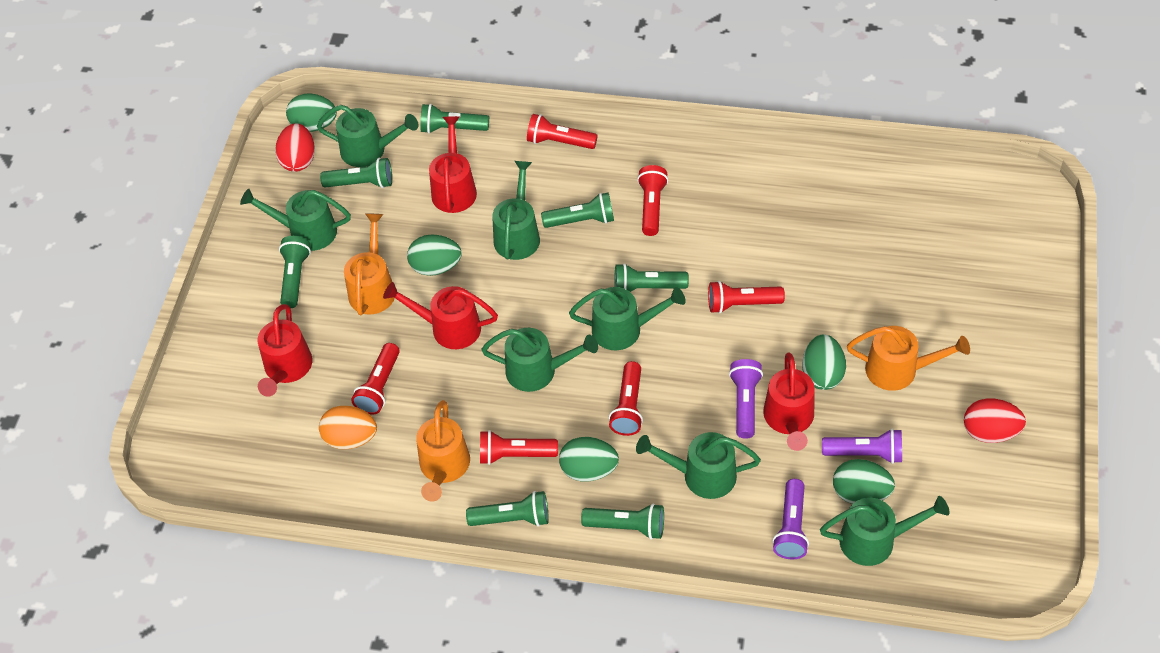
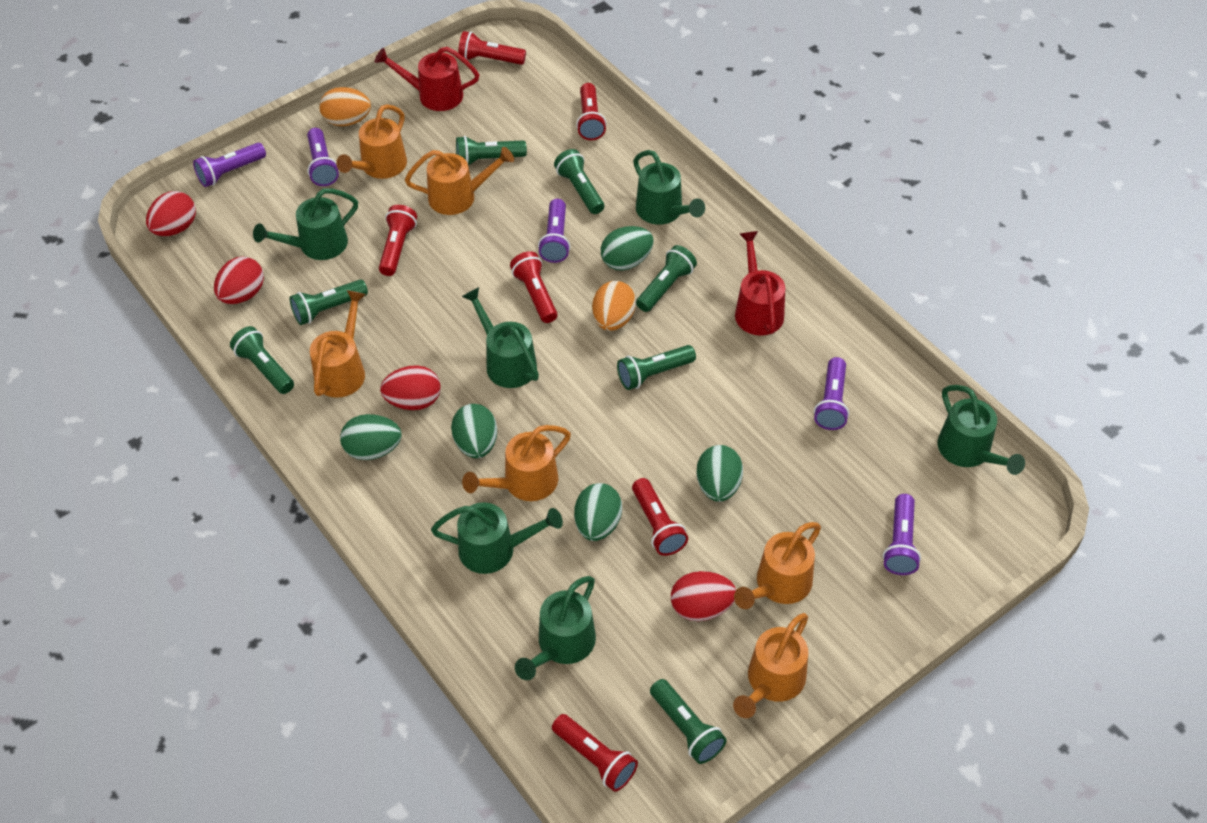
green watering can: [240,188,351,251] [317,105,419,167] [481,328,598,392] [492,161,540,260] [569,287,686,350] [636,432,761,499] [820,496,949,566] = 7 -> [253,188,358,260] [431,502,563,574] [462,287,539,388] [515,576,596,680] [633,150,705,225] [938,385,1025,475] = 6
orange egg: [319,406,377,449] = 1 -> [319,87,371,126] [592,281,636,331] = 2
orange watering can: [344,213,395,315] [416,400,470,502] [847,326,970,391] = 3 -> [310,290,366,398] [336,104,407,179] [405,147,514,215] [462,425,571,501] [733,613,808,718] [734,522,821,609] = 6
purple flashlight: [729,359,763,439] [772,479,809,559] [822,429,902,464] = 3 -> [193,143,266,187] [307,128,339,186] [538,199,570,263] [814,357,849,430] [883,494,921,575] = 5
red egg: [275,123,315,172] [964,398,1026,443] = 2 -> [146,191,196,236] [214,256,264,304] [380,365,441,410] [671,571,736,621] = 4
red watering can: [257,304,313,397] [383,282,498,349] [429,116,477,213] [763,352,815,451] = 4 -> [374,47,480,111] [735,231,785,336] = 2

